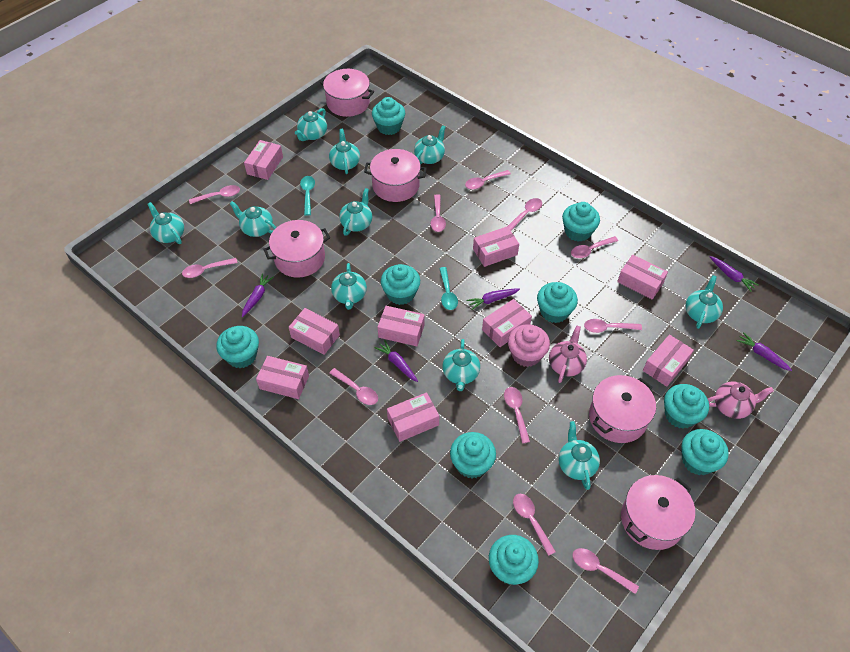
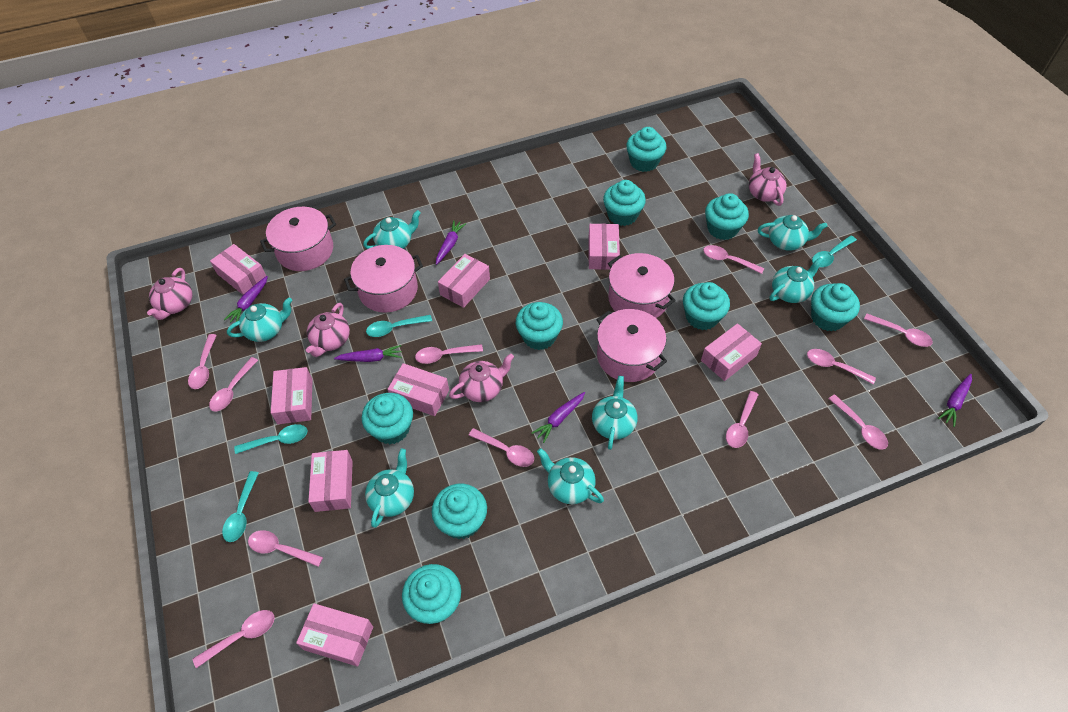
pink box: [244,140,283,180] [256,356,309,399] [289,308,340,355] [378,306,425,346] [387,392,439,442] [473,226,519,267] [482,299,532,347] [617,255,668,300] [643,335,694,387] = 9 -> [210,244,266,295] [271,367,313,424] [296,603,373,666] [308,450,353,512] [388,363,449,416] [438,254,490,308] [589,224,620,270] [701,323,762,381] = 8
pink cupcake: [508,324,550,367] = 1 -> none = 0
pink pot: [263,220,330,278] [320,69,374,117] [364,149,427,202] [589,375,656,443] [621,475,695,550] = 5 -> [260,207,336,271] [344,245,423,313] [596,309,667,382] [608,253,676,318] = 4
pink teapot: [549,325,587,383] [708,382,774,419] = 2 -> [147,268,193,320] [306,303,350,357] [449,353,514,402] [749,153,787,206] = 4
turquoise spoon: [300,176,315,216] [439,267,458,310] = 2 -> [222,471,259,542] [234,424,307,454] [366,315,432,337] [812,236,857,267] = 4
turquoise teapot: [147,202,184,244] [230,201,277,237] [295,108,327,141] [329,129,360,174] [331,263,367,310] [339,188,372,236] [414,125,446,165] [442,339,480,391] [558,421,600,490] [685,275,723,329] = 10 -> [227,297,292,342] [363,210,421,249] [365,448,414,528] [537,448,604,504] [592,376,637,450] [758,215,828,251] [769,257,823,303] = 7

